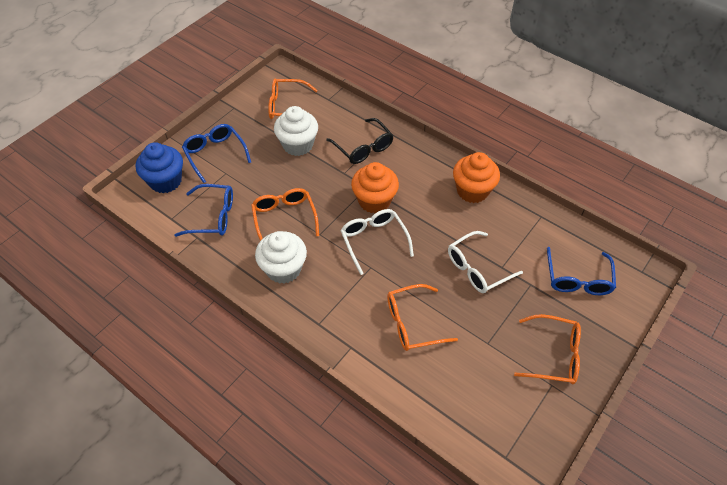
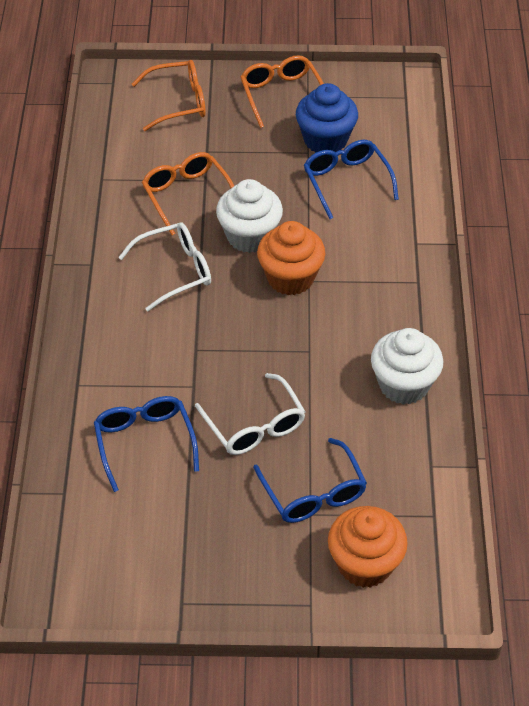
black glasses: [326,118,394,164] = 1 -> none = 0
orange glasses: [251,188,319,241] [268,78,318,119] [387,284,458,351] [514,314,581,384] = 4 -> [132,60,206,131] [142,152,234,235] [240,55,324,128] = 3

